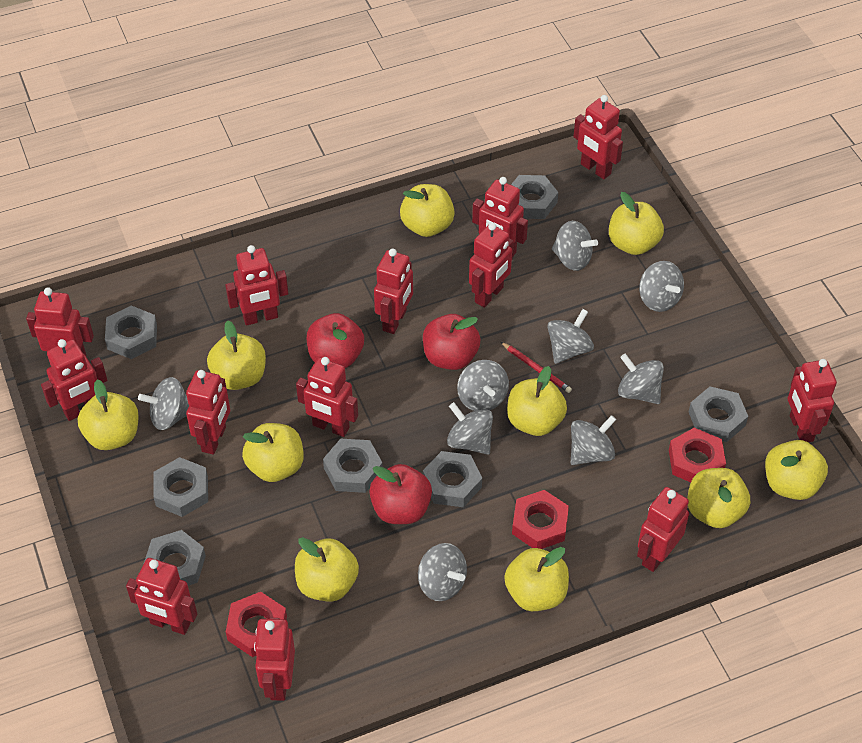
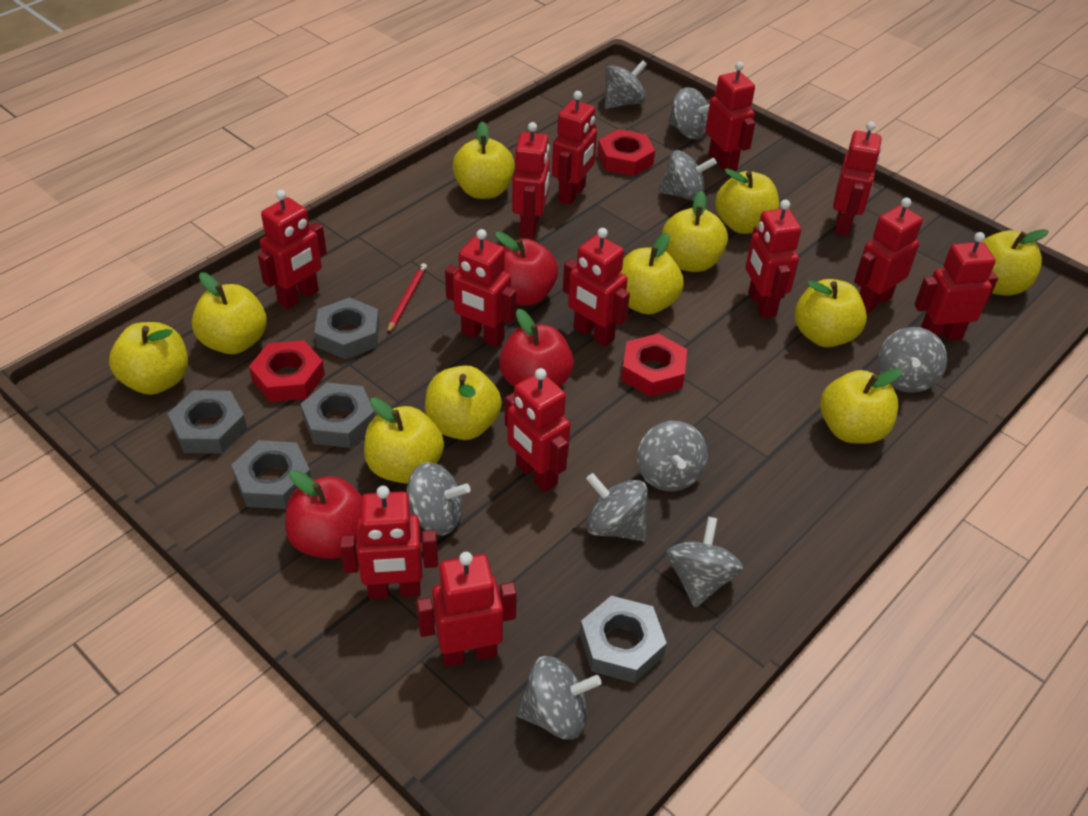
grey nut: [105,305,157,359] [143,530,206,586] [153,457,208,517] [323,439,383,493] [423,451,482,507] [511,175,558,219] [689,386,748,442] = 7 -> [168,390,247,454] [231,440,311,509] [301,383,375,448] [314,297,380,359] [580,596,667,683] = 5
yellow apple: [78,379,139,450] [207,321,266,390] [242,423,304,482] [295,537,359,602] [400,184,455,237] [504,547,569,611] [507,366,567,436] [609,192,664,255] [687,468,750,528] [765,440,828,500] = 10 -> [109,322,188,395] [192,272,267,354] [364,397,444,484] [425,365,502,440] [453,121,515,199] [621,233,684,315] [662,191,728,272] [715,169,779,234] [795,279,867,347] [820,369,902,444] [982,229,1049,296] = 11

